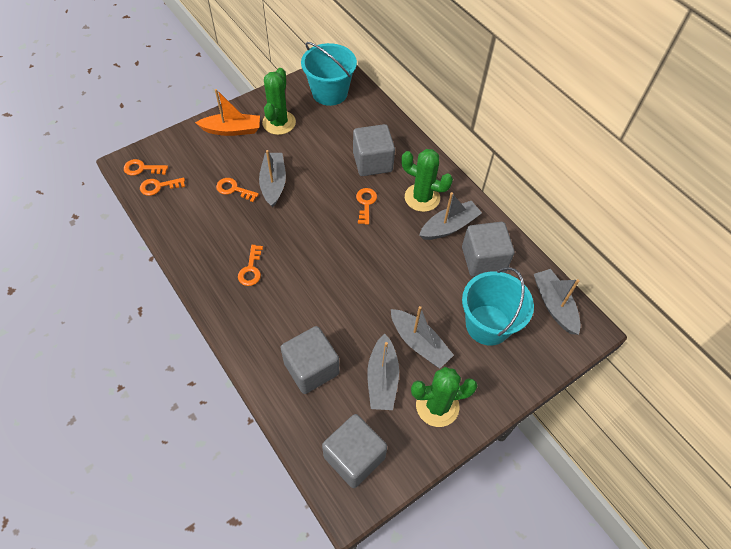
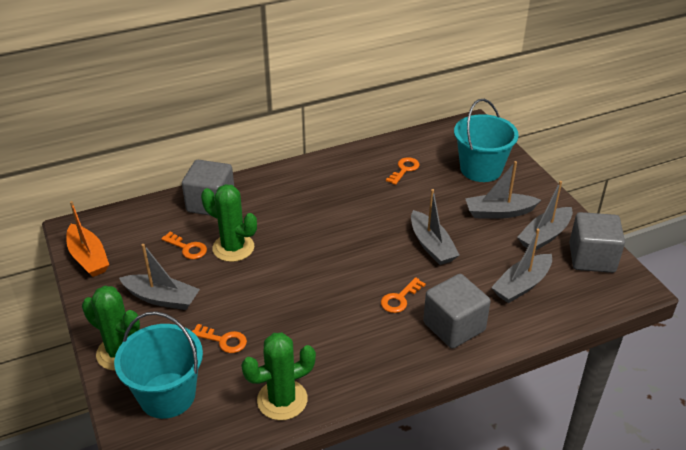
grey cube: [280,326,339,394] [322,414,387,488] [353,124,395,176] [462,222,514,277] = 4 -> [182,160,234,216] [423,274,491,349] [569,212,625,273] = 3
orange key: [124,159,168,176] [140,177,185,196] [216,178,259,202] [238,245,263,286] [356,188,377,225] = 5 -> [161,232,207,259] [192,324,247,353] [381,277,426,313] [386,157,420,185] = 4

